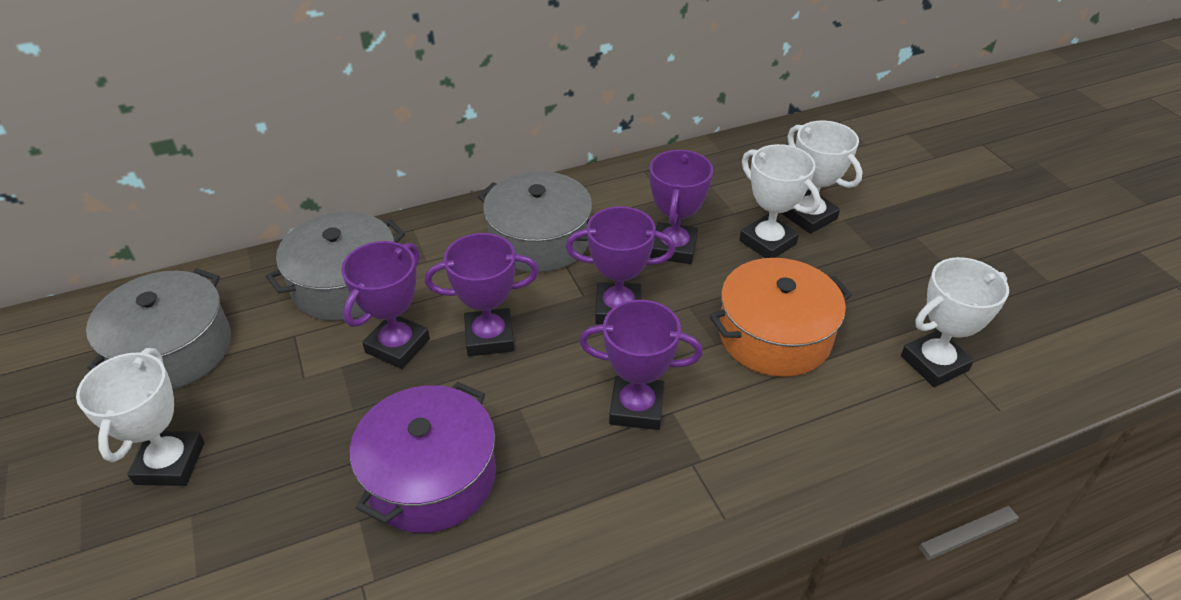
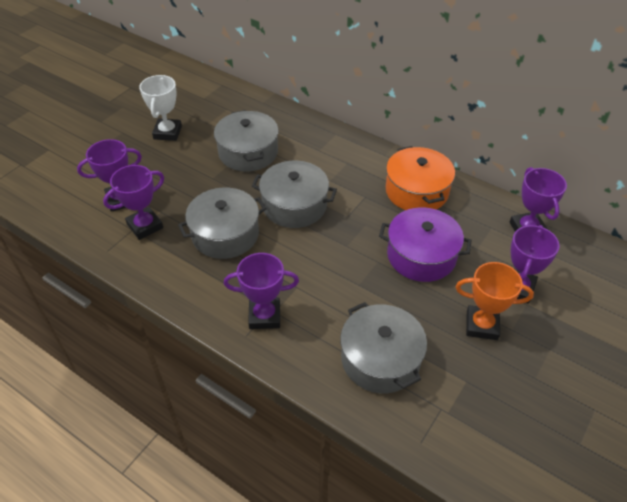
grey pot: [86,268,231,390] [266,212,405,321] [478,171,592,273] = 3 -> [178,187,267,259] [214,110,279,172] [252,160,337,228] [340,302,427,393] = 4
orange trophy: none = 0 -> [456,262,534,340] = 1
white trophy: [76,348,205,486] [739,144,820,258] [782,120,863,234] [901,257,1009,387] = 4 -> [139,75,182,141] = 1

